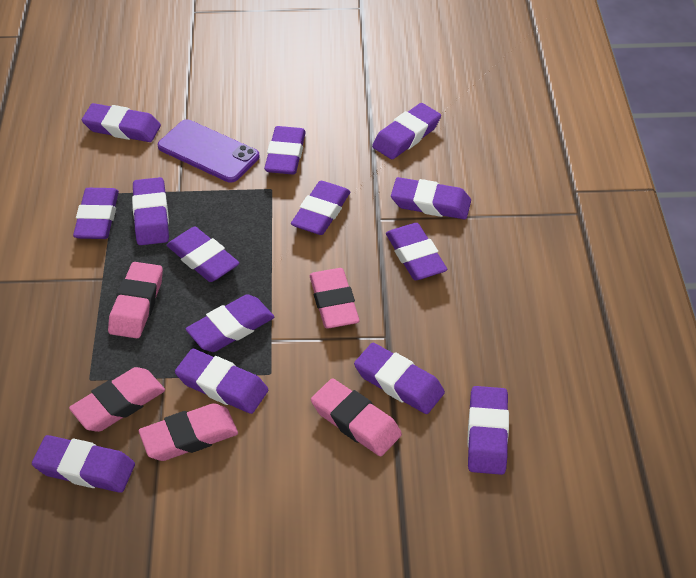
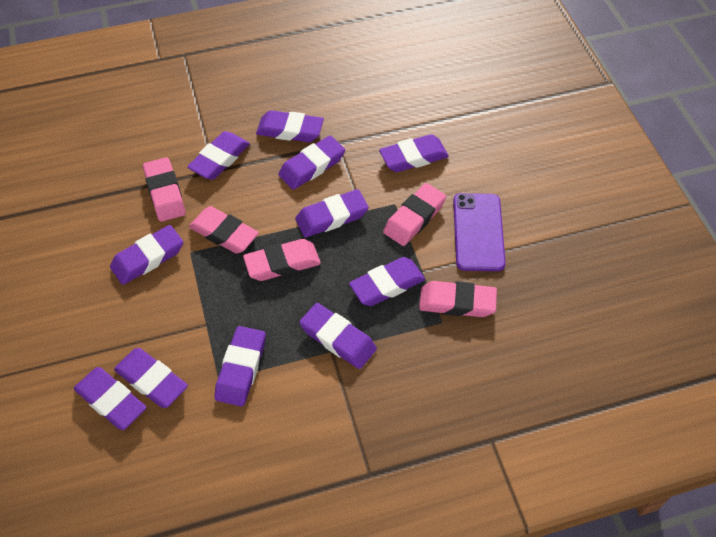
purple eraser: [32,435,135,493] [73,188,119,239] [82,103,161,142] [132,177,169,245] [167,227,239,282] [175,349,268,414] [186,294,274,352] [264,126,306,175] [291,181,350,235] [354,343,445,414] [372,103,441,159] [386,223,447,280] [391,177,471,219] [467,386,509,475] = 14 -> [74,367,146,430] [110,225,183,285] [114,348,188,408] [187,131,250,180] [214,326,266,406] [256,110,324,142] [278,136,345,190] [295,189,369,238] [299,303,377,369] [349,257,425,306] [379,134,449,172] = 11

